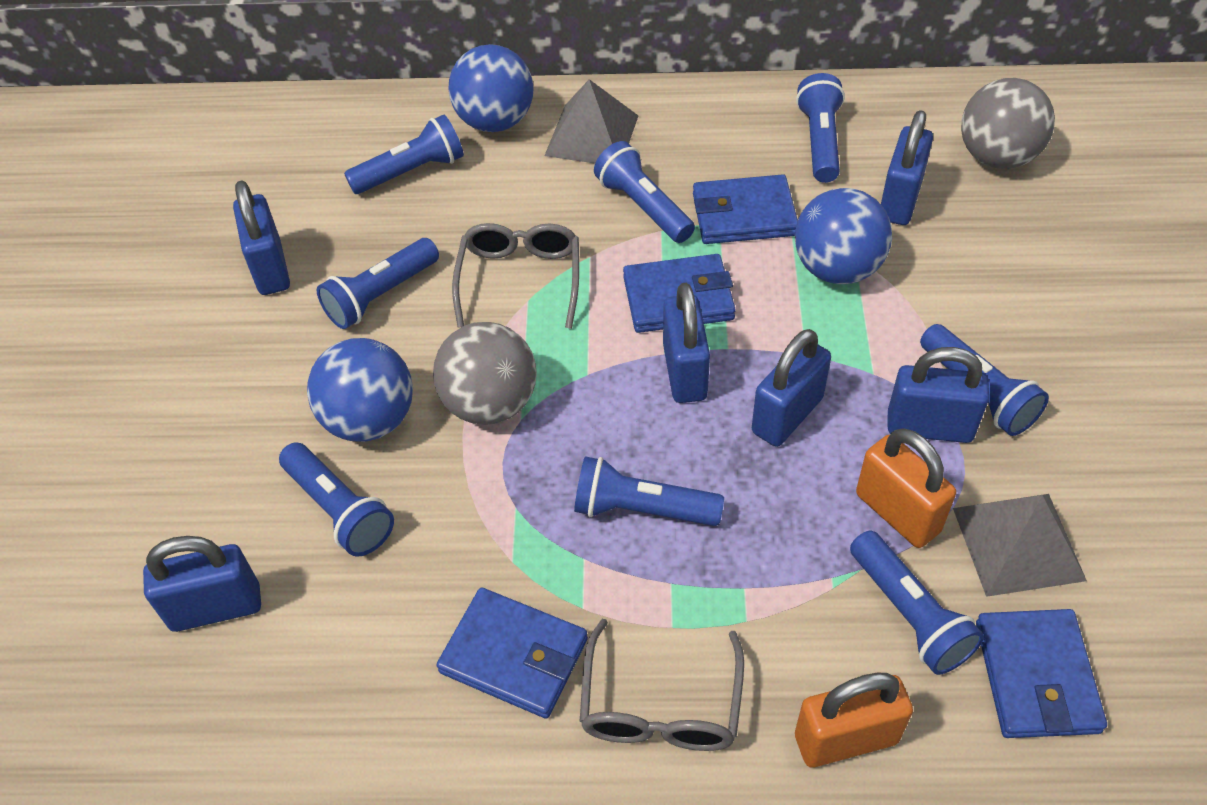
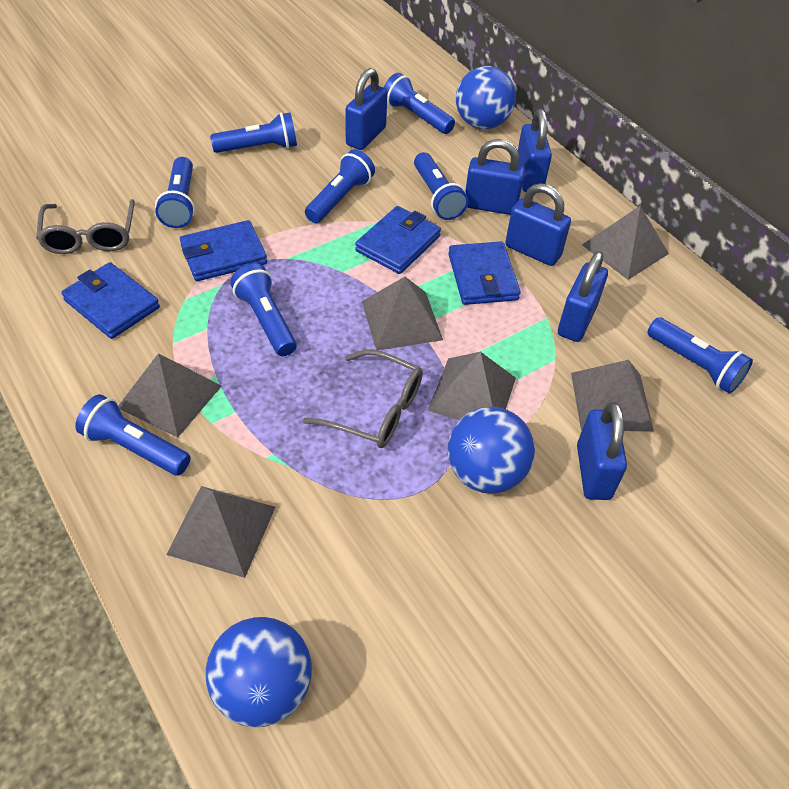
grey ball: [433,322,537,425] [961,78,1055,169] = 2 -> none = 0
grey pyramid: [545,79,638,163] [953,494,1087,597] = 2 -> [118,353,222,438] [166,486,276,578] [362,277,443,350] [427,352,516,420] [571,360,654,432] [582,205,669,280] = 6
orange padlock: [795,673,913,767] [856,428,956,548] = 2 -> none = 0

